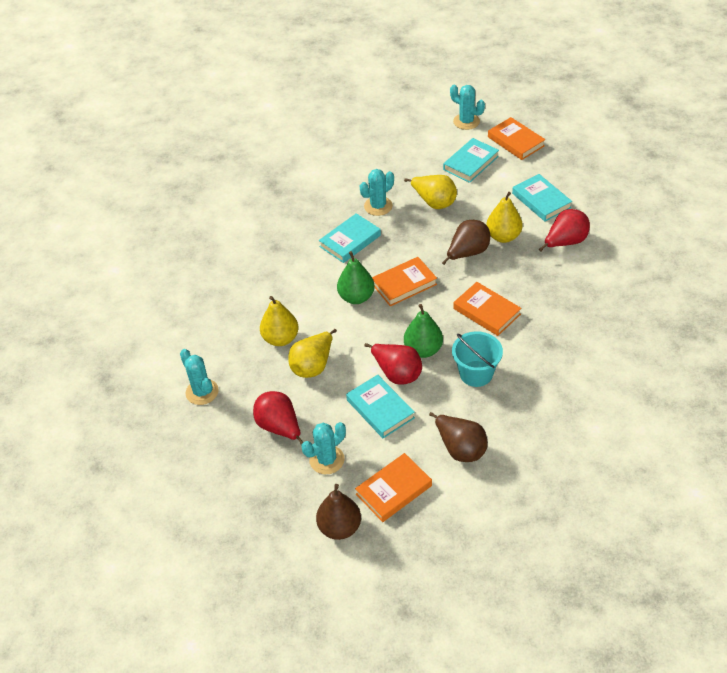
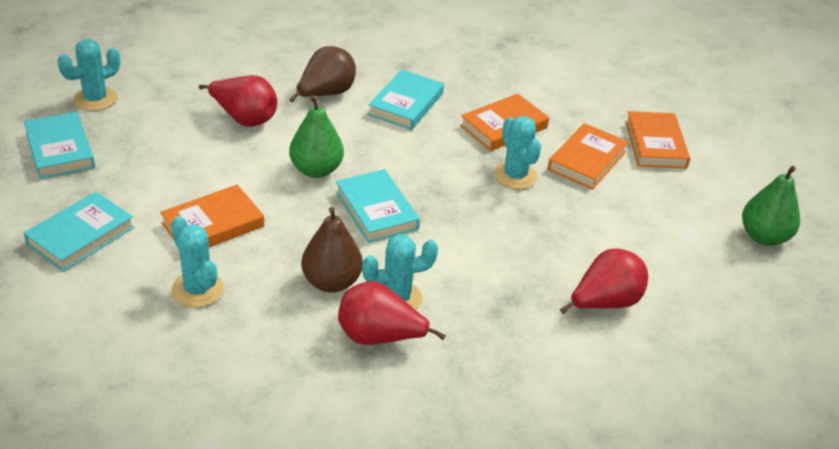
brown pear: [316,484,361,540] [429,412,488,462] [442,220,490,265] = 3 -> [289,46,356,103] [301,207,363,293] = 2
turquoise bucket: [452,331,503,387] = 1 -> none = 0
yellow pear: [260,296,299,346] [288,329,337,378] [404,175,457,209] [486,192,523,243] = 4 -> none = 0

